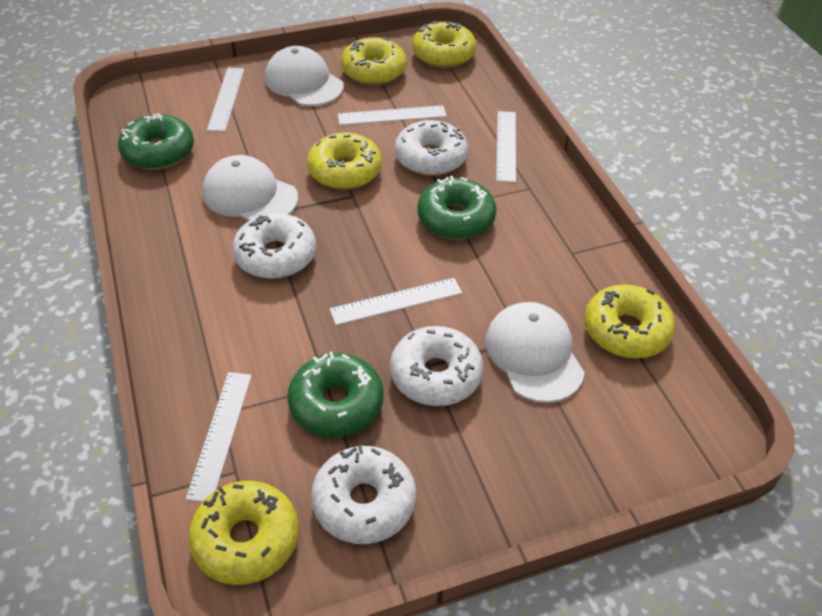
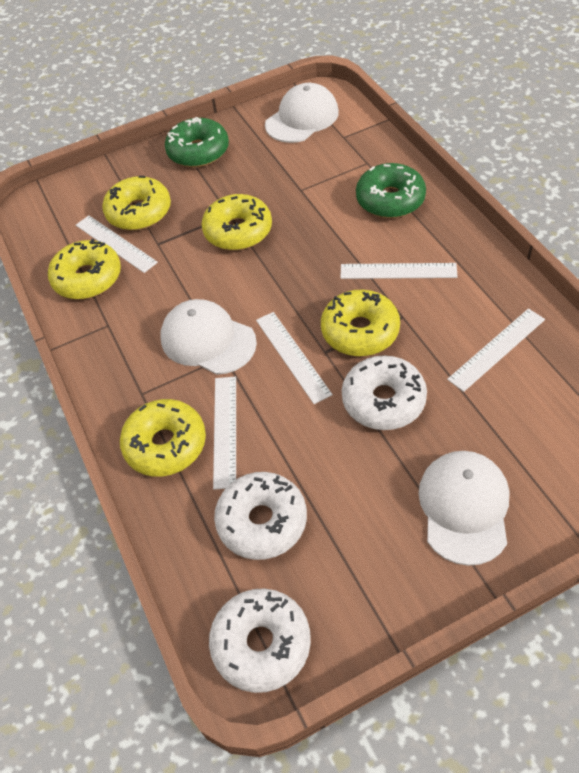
green donut: [118,113,194,170] [287,352,383,437] [418,176,497,239] = 3 -> [165,117,229,167] [356,163,426,218] = 2
white donut: [233,213,316,279] [311,445,416,544] [390,326,483,406] [395,120,468,176] = 4 -> [209,588,311,693] [214,472,307,560] [342,355,427,430] = 3

